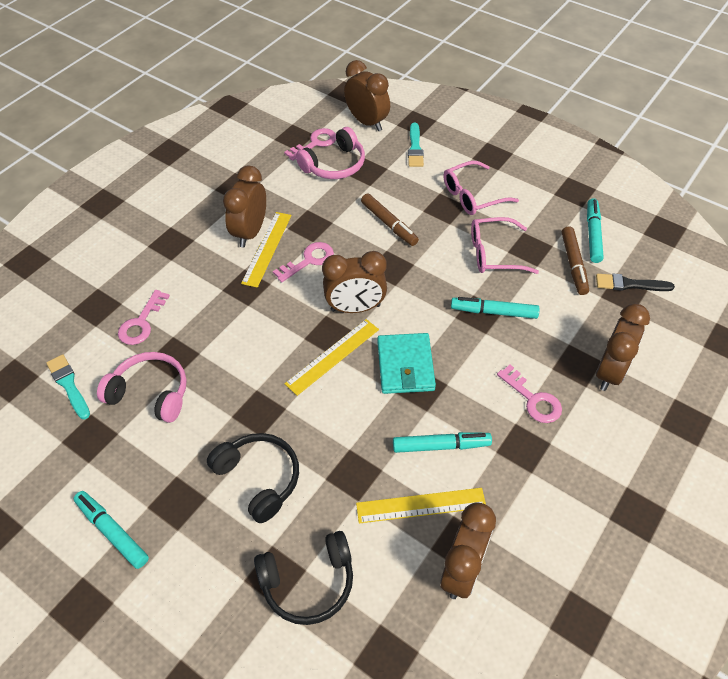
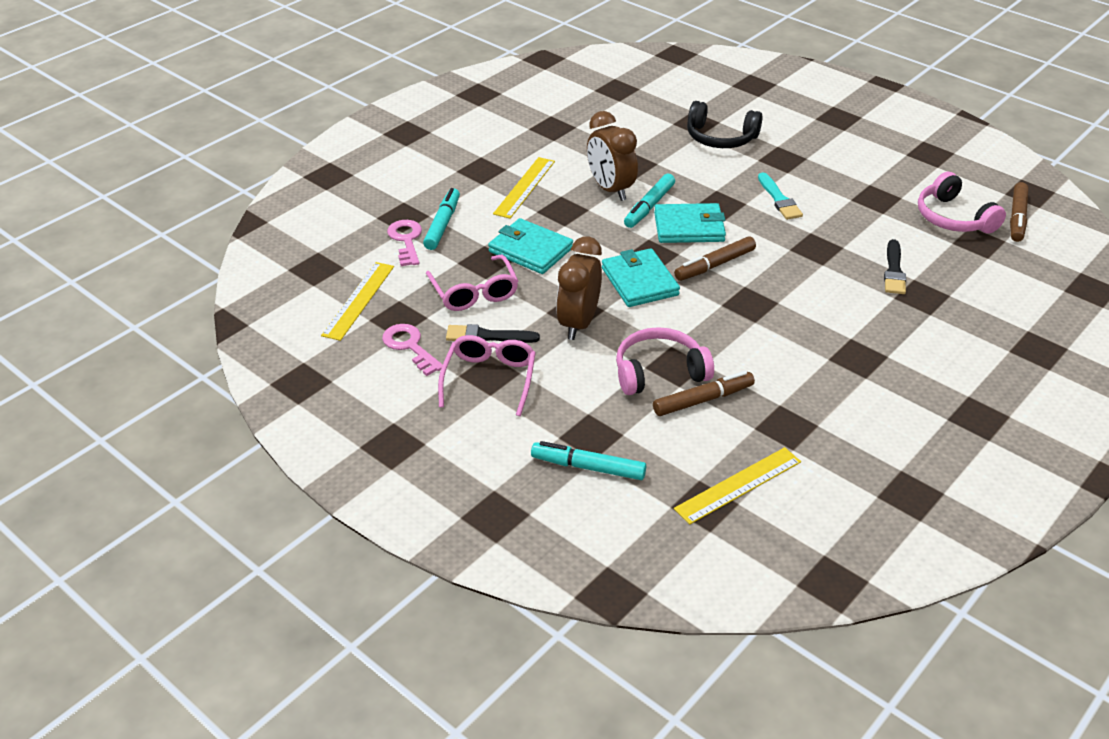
black brush: [596,274,675,291] = 1 -> [446,324,540,343] [884,239,906,294] = 2
black headphones: [207,433,299,523] [254,531,353,625] = 2 -> [687,101,763,148] = 1
brown clock: [223,166,266,247] [322,251,387,313] [344,60,390,131] [440,503,496,599] [596,304,650,391] = 5 -> [556,236,602,340] [587,111,638,201] = 2
brown marker: [361,194,419,246] [562,227,589,295] = 2 -> [653,371,755,416] [674,236,756,281] [1010,182,1028,242] = 3
pink key: [118,290,170,345] [273,242,334,282] [284,128,336,161] [497,365,562,423] = 4 -> [382,324,443,376] [387,220,422,266] = 2
turquoise brush: [46,354,90,419] [408,123,424,167] = 2 -> [758,173,803,220] = 1
turquoise marker: [74,491,149,569] [393,432,492,453] [451,297,540,319] [587,198,604,263] = 4 -> [423,188,460,250] [531,441,646,480] [624,174,675,228] = 3
turquoise wallet: [377,333,436,394] = 1 -> [488,218,573,274] [602,248,680,307] [654,203,726,243] = 3

